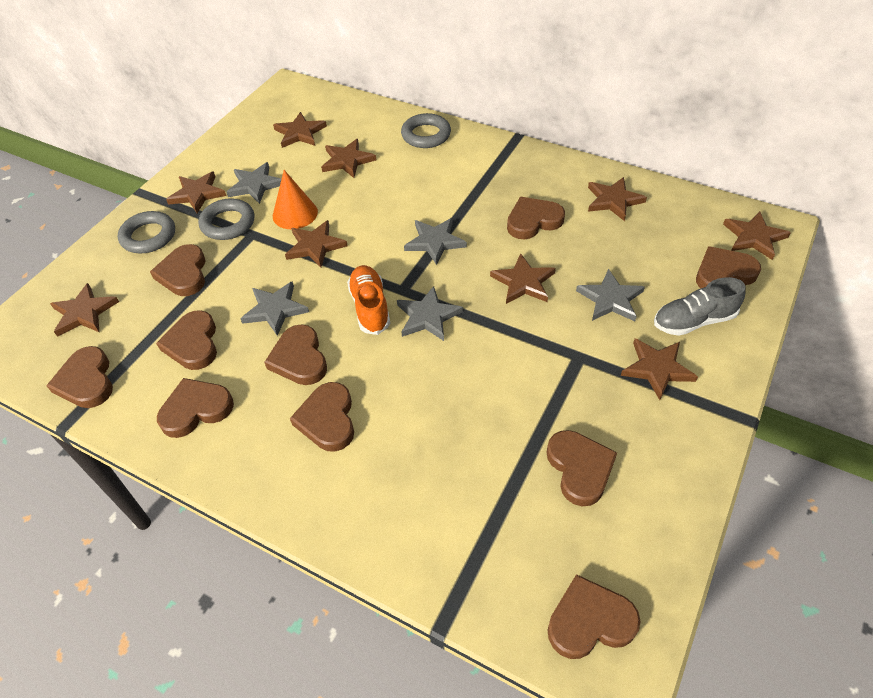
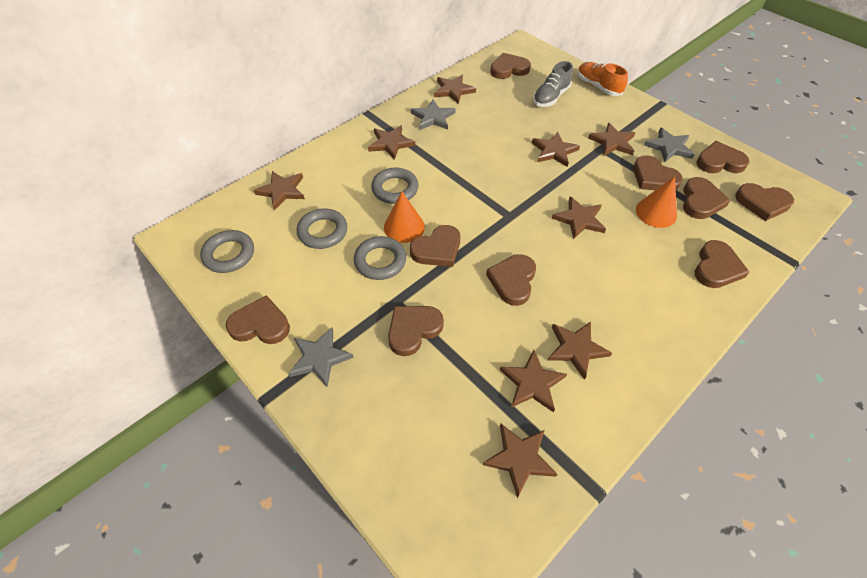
grey ring: [118,211,175,253] [198,198,255,240] [401,113,451,148] = 3 -> [200,230,254,273] [297,208,347,249] [354,236,406,280] [371,167,419,204] = 4
grey star: [227,162,281,204] [240,281,309,336] [397,286,463,341] [404,218,467,265] [576,269,645,321] = 5 -> [288,327,354,387] [411,100,456,130] [644,127,695,162] = 3
orange cone: [273,170,318,229] = 1 -> [384,191,425,243] [636,176,677,228] = 2

